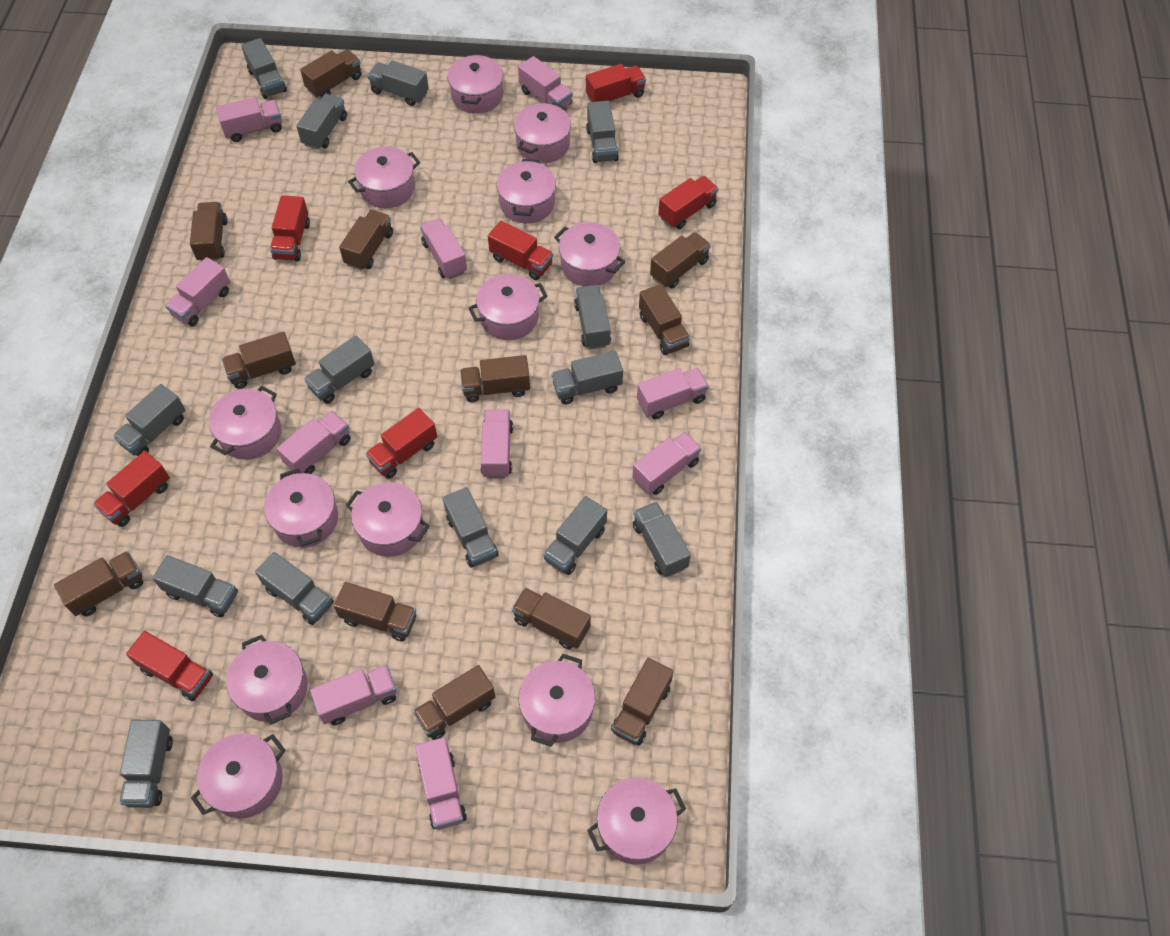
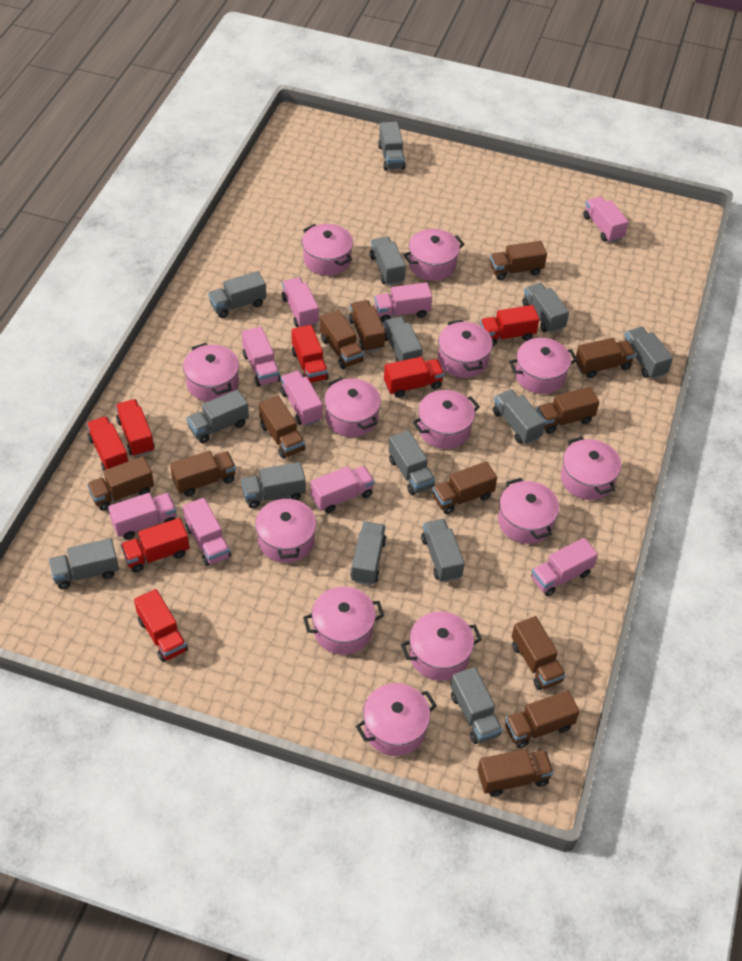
pink truck: [165,257,230,326] [216,97,282,142] [277,411,351,474] [310,665,397,725] [415,737,467,830] [420,218,467,279] [481,409,513,479] [518,56,573,107] [632,432,702,495] [637,368,709,419] = 10 -> [108,493,177,540] [183,498,231,566] [242,327,281,387] [280,371,323,426] [282,277,319,327] [311,466,375,513] [375,282,432,323] [531,538,598,596] [583,196,629,243] = 9

